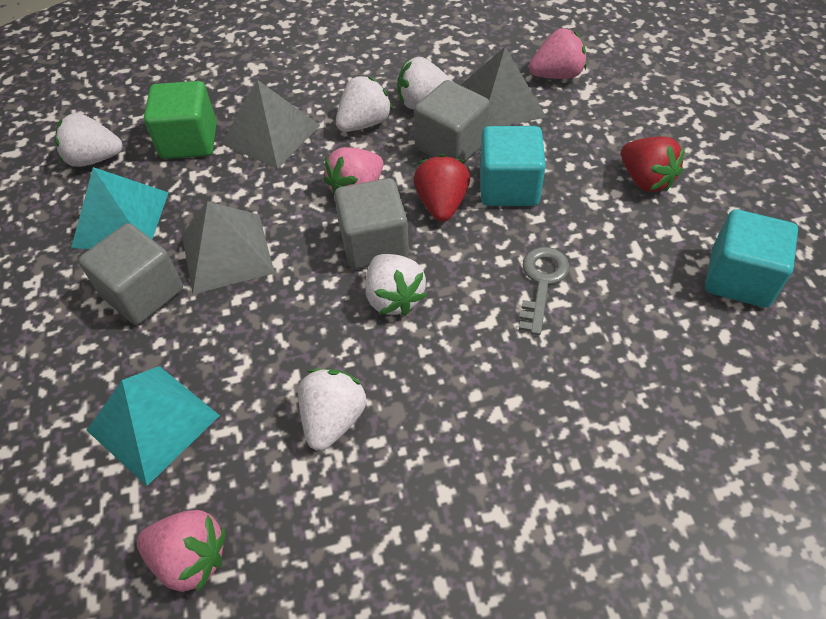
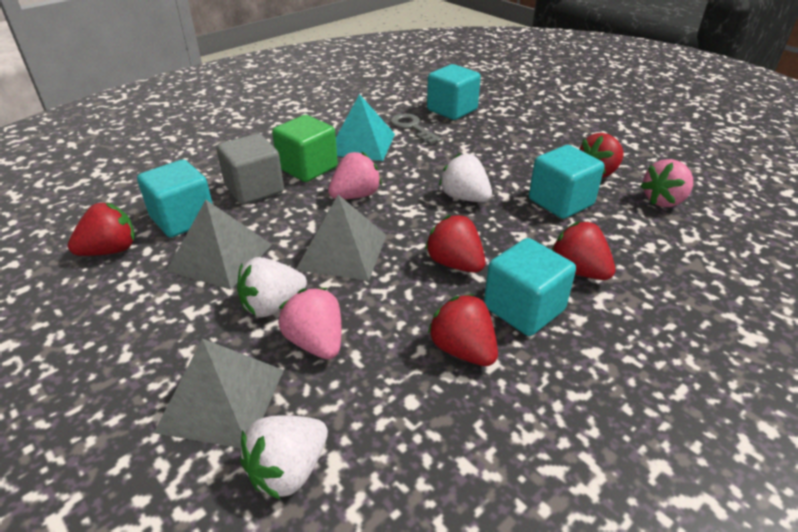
grey cube: [78,223,183,325] [334,178,409,269] [414,80,490,164] = 3 -> [217,134,284,205] = 1
red strawberry: [414,154,470,222] [621,136,685,192] = 2 -> [68,202,135,256] [425,215,486,273] [428,294,498,366] [552,221,615,280] [579,133,624,178] = 5
turquoise cube: [480,126,546,206] [705,209,798,307] = 2 -> [137,160,213,238] [427,64,481,120] [484,238,576,336] [529,145,604,219] = 4
turquoise pyramid: [71,167,169,249] [86,366,220,486] = 2 -> [336,94,395,161] = 1
white strawberry: [55,113,123,167] [298,369,367,451] [336,75,393,132] [365,254,427,316] [397,57,452,109] = 5 -> [237,257,307,317] [240,415,328,500] [439,153,492,202] = 3

